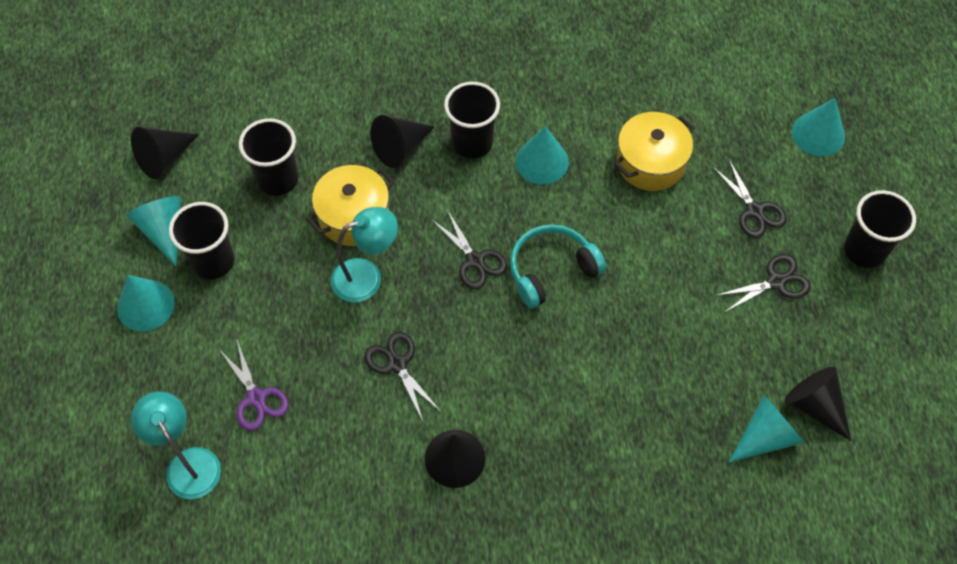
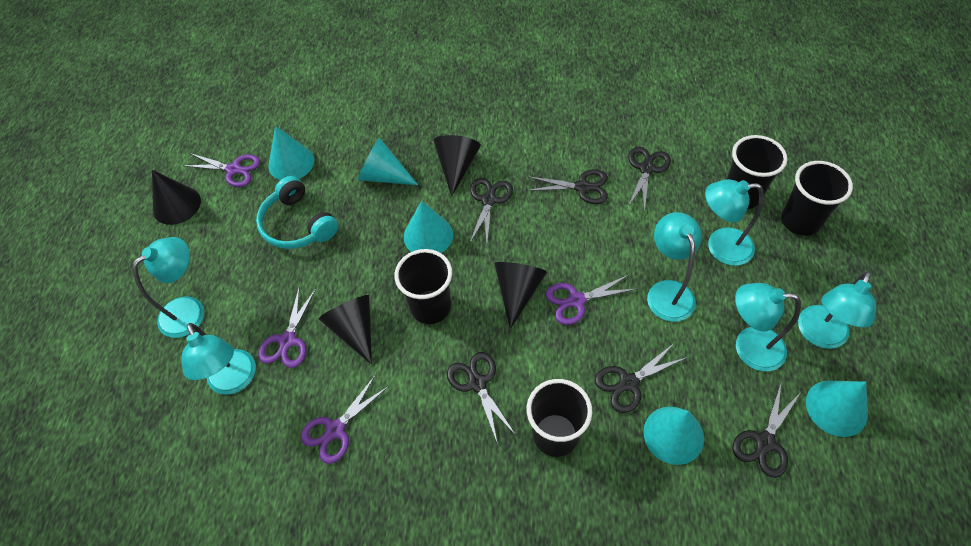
black scissors: [364,332,441,421] [431,209,507,289] [713,160,787,238] [715,254,811,313] = 4 -> [447,352,516,442] [470,178,513,242] [527,169,608,204] [595,343,688,413] [628,147,671,212] [733,383,801,478] = 6
purple scissors: [219,340,289,431] = 1 -> [183,153,260,187] [258,286,316,368] [301,376,389,464] [546,275,636,325] = 4
turquoise lamp: [131,392,221,499] [331,207,398,302] = 2 -> [132,237,204,338] [181,323,256,395] [647,212,702,322] [705,179,764,266] [735,283,801,371] [798,271,876,349] = 6
yellow pot: [307,165,394,246] [614,112,695,191] = 2 -> none = 0

